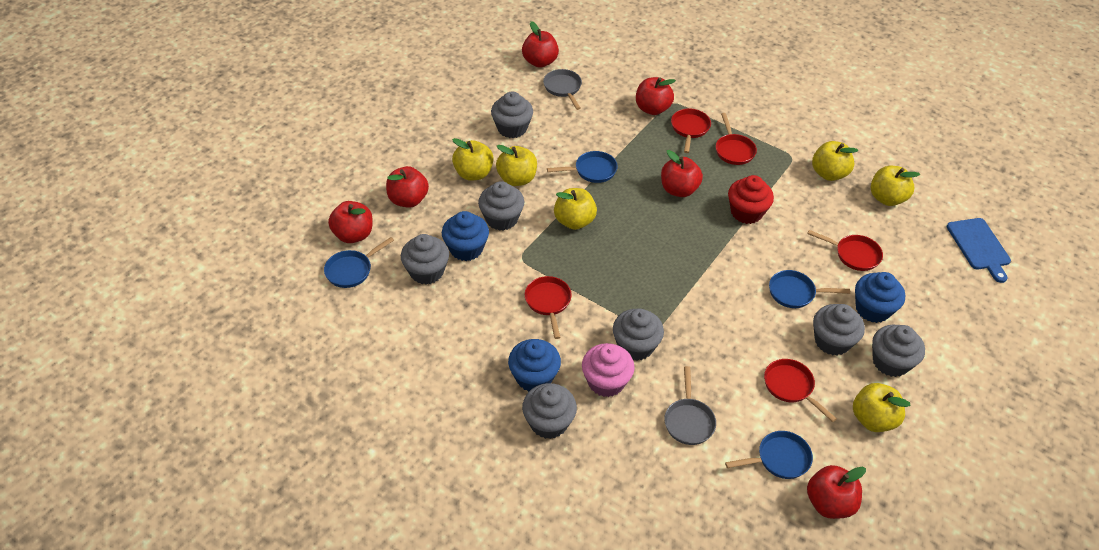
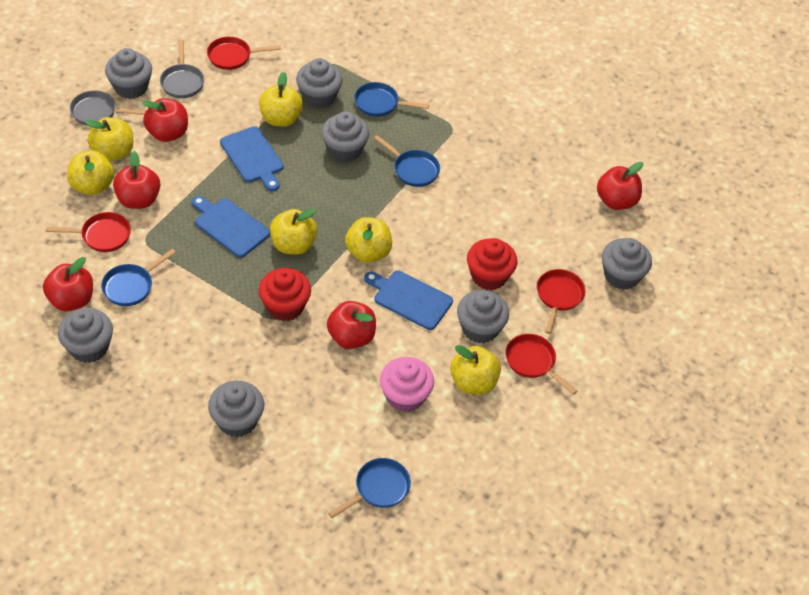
blue cupcake: [442,211,489,261] [508,339,561,392] [855,272,905,323] = 3 -> none = 0
blue cutting board: [947,218,1011,283] = 1 -> [192,196,270,258] [220,126,284,191] [364,270,453,330] = 3
red apple: [328,201,373,243] [386,166,429,208] [522,21,559,68] [636,77,676,115] [661,150,703,197] [807,465,866,519] = 6 -> [43,257,93,311] [113,151,160,209] [142,98,188,142] [327,301,376,349] [597,162,643,210] = 5
red cupcake: [728,175,774,224] = 1 -> [259,268,311,321] [467,238,517,290] = 2
red pan: [525,276,572,339] [671,108,711,153] [716,113,757,165] [764,359,837,422] [807,230,883,271] = 5 -> [46,212,131,252] [207,37,281,70] [505,334,577,395] [537,269,585,334] = 4

